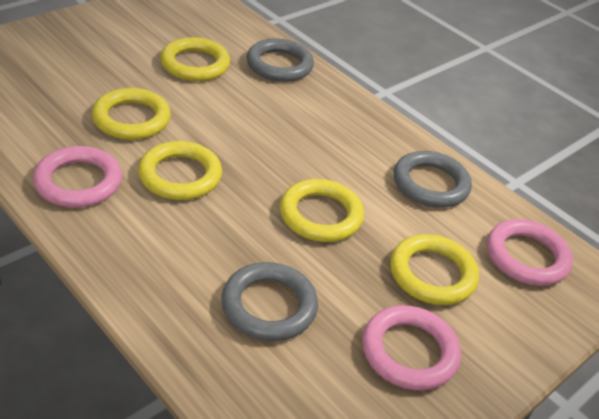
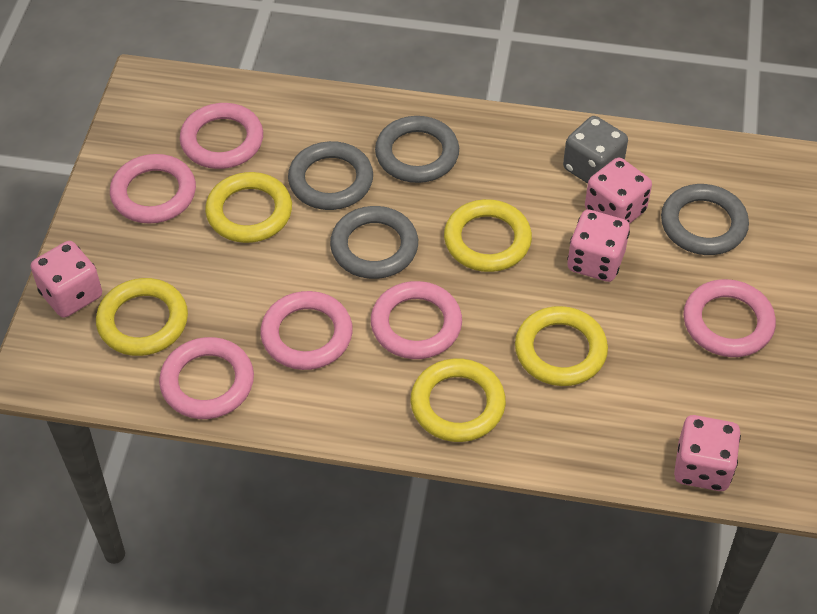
grey dice: none = 0 -> [563,116,628,184] = 1
grey ring: [221,262,318,341] [246,39,314,82] [394,151,472,208] = 3 -> [288,141,373,210] [330,206,418,279] [375,116,459,183] [661,184,749,255] = 4
pink dice: none = 0 -> [31,241,102,318] [567,209,630,282] [585,158,652,224] [674,415,741,491] = 4
pink ring: [33,146,122,208] [362,305,461,390] [487,219,573,286] = 3 -> [110,154,196,224] [159,337,254,419] [180,103,263,169] [260,291,353,370] [371,281,462,359] [683,279,776,357] = 6

